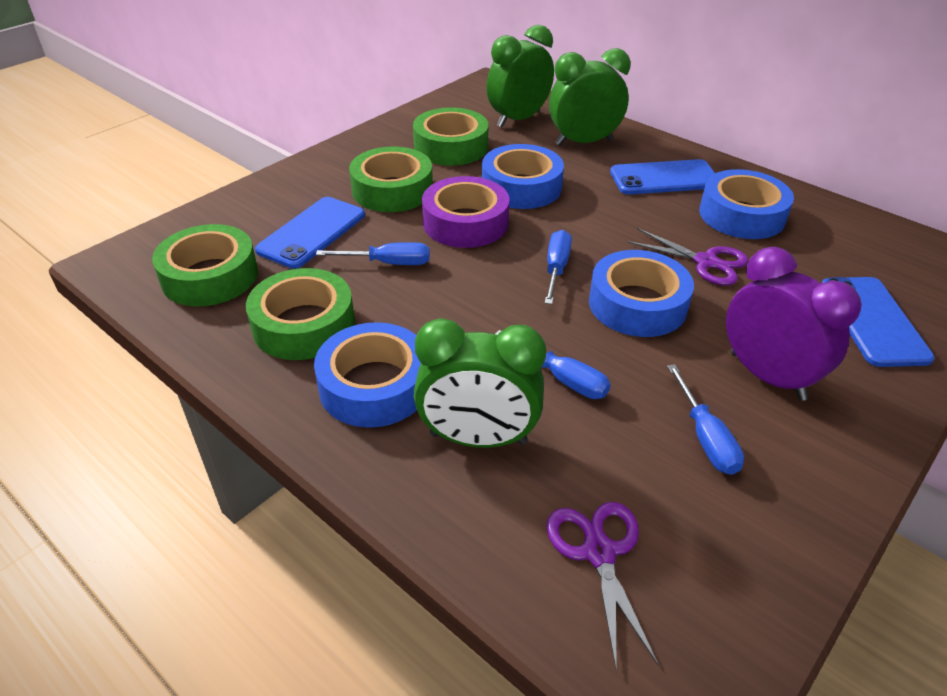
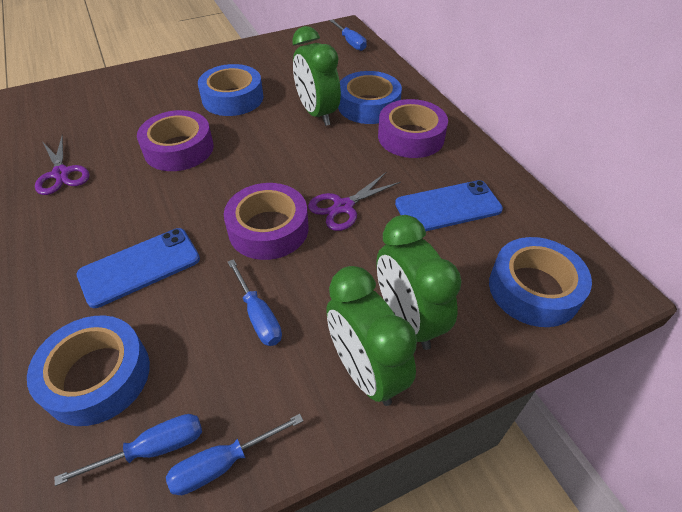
blue phone: [255,197,365,269] [610,159,715,195] [822,277,935,367] = 3 -> [76,228,200,308] [395,180,503,231] = 2
green tape: [152,224,258,307] [246,268,355,360] [349,146,433,212] [413,107,489,166] = 4 -> none = 0
purple clock: [726,247,862,401] = 1 -> none = 0
purple tape: [422,176,510,248] = 1 -> [137,110,214,171] [224,183,308,260] [378,99,448,158] = 3

